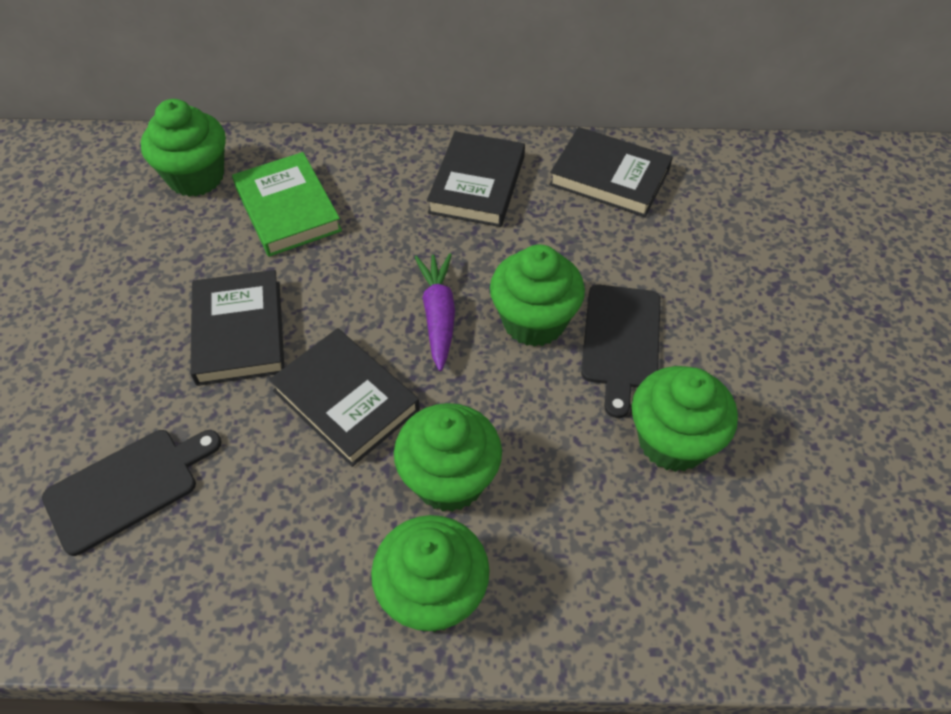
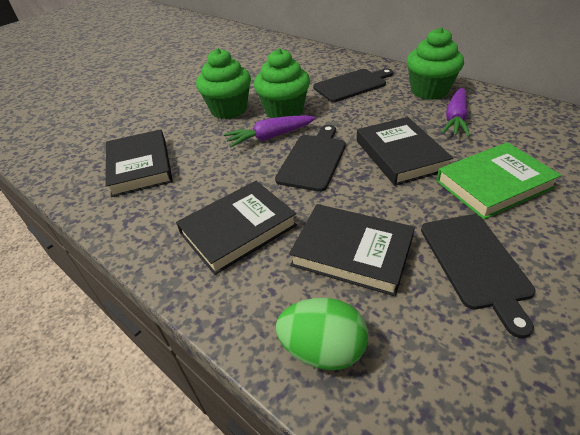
black cutting board: [42,430,221,556] [581,285,661,418] = 2 -> [275,125,346,192] [313,69,393,102] [421,215,536,338] = 3
green cupcake: [141,99,226,197] [371,515,490,632] [394,403,502,512] [490,244,585,347] [632,366,738,472] = 5 -> [196,48,251,119] [254,48,310,118] [407,27,464,100] = 3
green egg: none = 0 -> [276,298,368,370] = 1
purple carrot: [415,253,455,371] = 1 -> [224,115,316,148] [441,88,470,137] = 2

